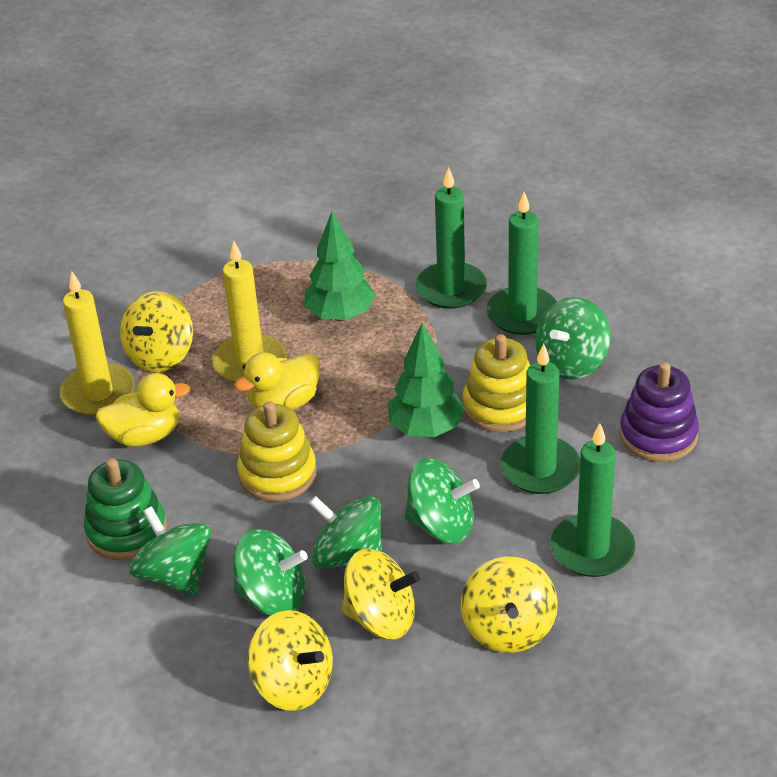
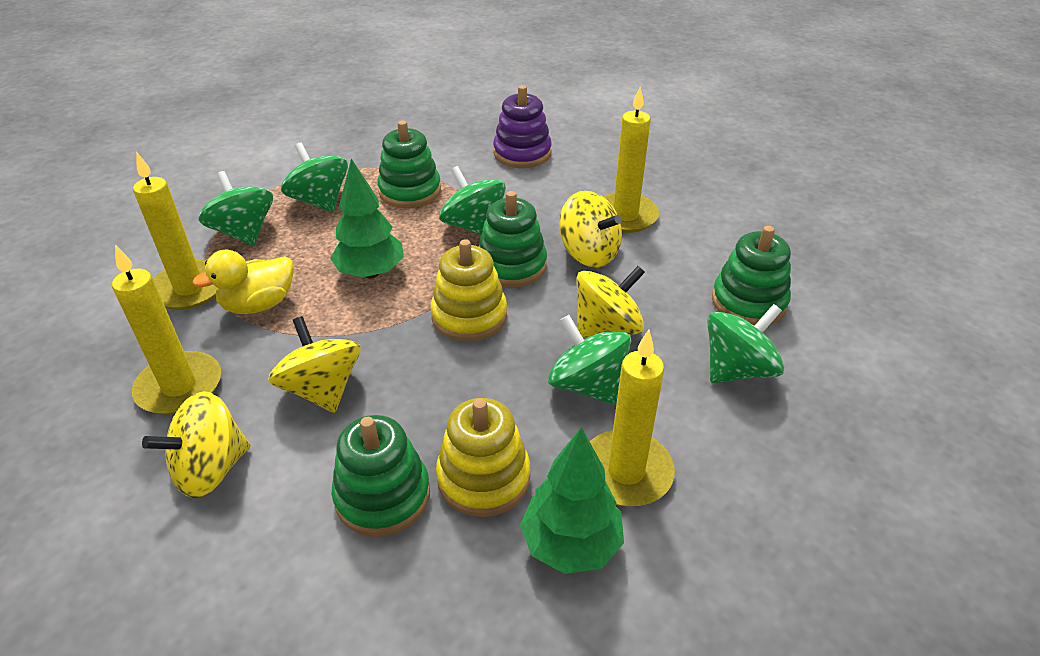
green candle: [416,167,487,309] [486,192,557,335] [501,343,580,494] [551,423,635,577] = 4 -> none = 0
green stacking toy: [84,458,167,561] = 1 -> [332,415,430,537] [377,121,441,208] [478,191,547,288] [712,226,791,326] = 4
yellow candle: [60,271,135,416] [212,241,286,383] = 2 -> [112,245,221,415] [133,153,217,310] [589,330,675,506] [603,87,659,233] = 4
yellow duck: [96,373,190,447] [234,352,320,410] = 2 -> [192,250,293,314] = 1

